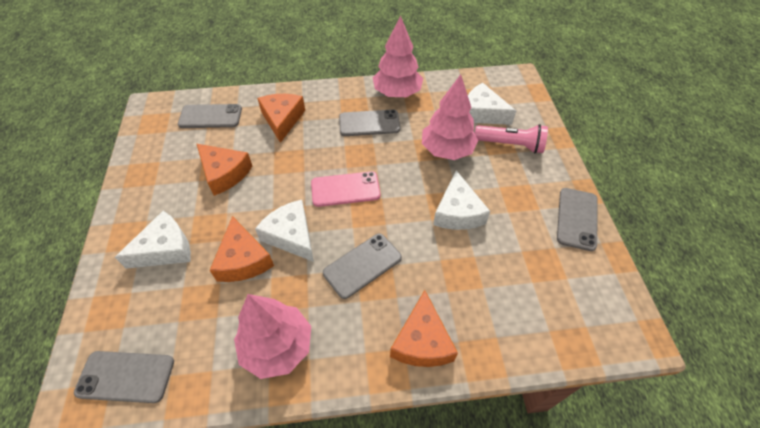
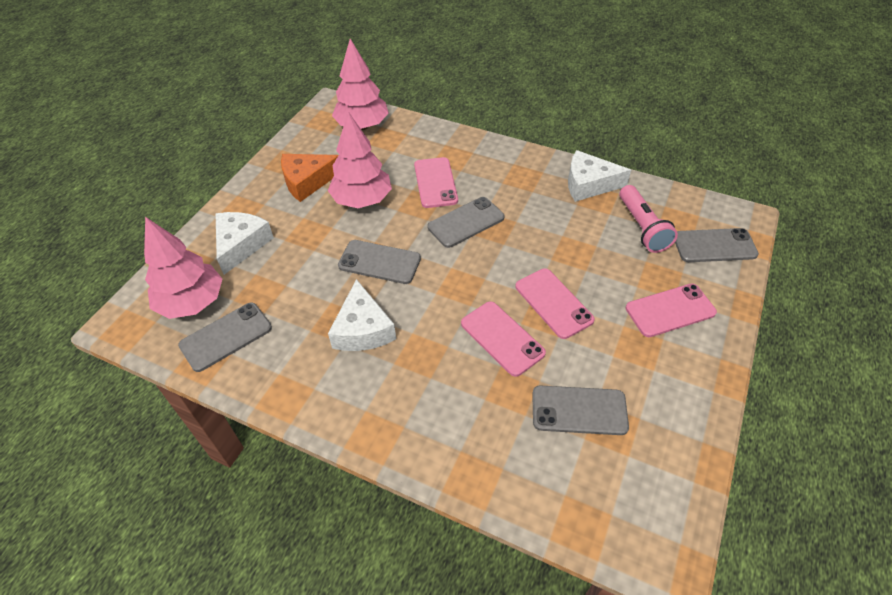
orange cheese: [197,144,252,196] [210,216,274,282] [257,94,305,143] [390,290,458,367] = 4 -> [281,154,338,202] = 1
pink phone: [311,171,380,207] = 1 -> [414,157,458,208] [461,301,546,377] [515,268,595,339] [625,284,717,337] = 4
white cheese: [115,211,191,269] [255,200,314,262] [433,170,490,230] [468,83,516,125] = 4 -> [215,212,274,275] [328,279,396,351] [568,150,631,202] = 3

